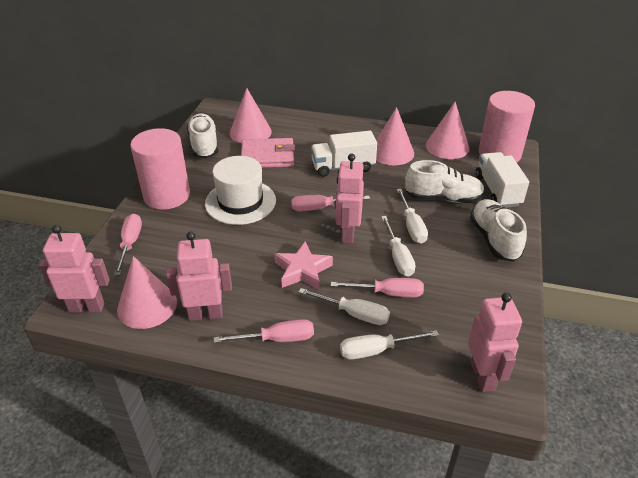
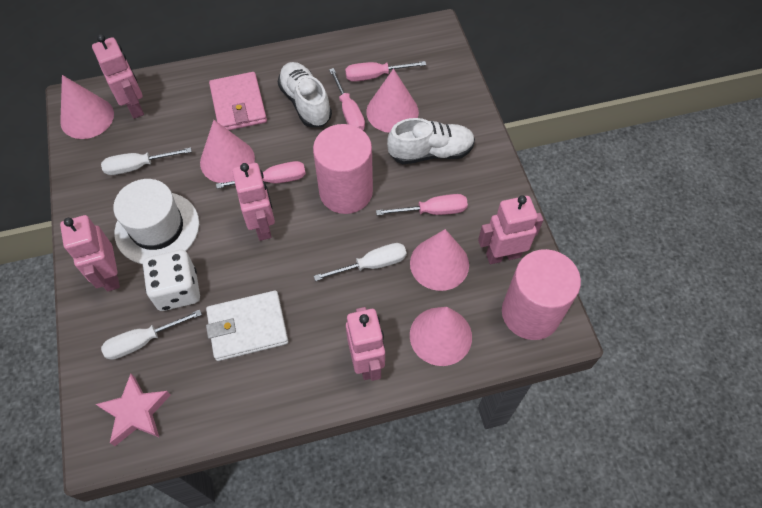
pink cone: [117,256,177,329] [229,88,272,143] [376,107,414,165] [426,102,470,159] = 4 -> [60,75,114,139] [200,120,255,183] [366,69,419,133] [410,229,469,291] [410,307,472,366] = 5
pink robot: [39,225,109,313] [166,232,232,321] [335,154,364,244] [468,293,522,392] = 4 -> [60,215,120,292] [92,34,144,119] [232,163,275,241] [346,307,385,381] [478,195,543,264] = 5
white dice: none = 0 -> [143,250,200,311] = 1
white screwdriver: [299,288,390,325] [340,330,439,360] [381,216,416,277] [397,189,428,244] = 4 -> [101,147,192,175] [101,310,202,360] [314,243,407,281] = 3
white shoe: [187,113,219,159] [405,160,485,203] [470,199,527,262] = 3 -> [278,62,332,127] [387,118,475,164] = 2
white truck: [311,131,377,177] [476,152,529,208] = 2 -> none = 0
white wallet: none = 0 -> [206,291,288,361] = 1

